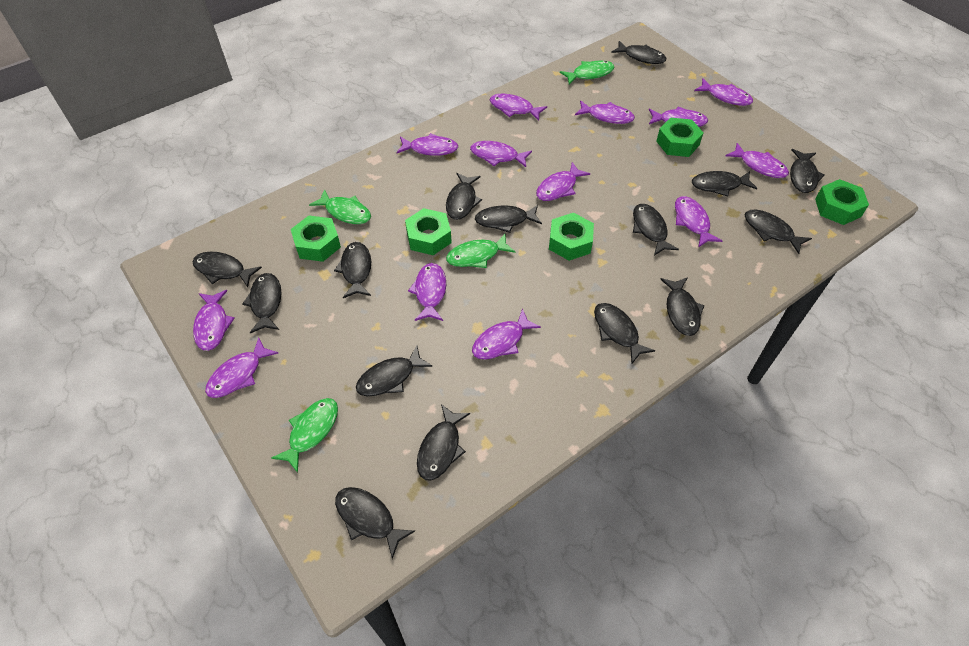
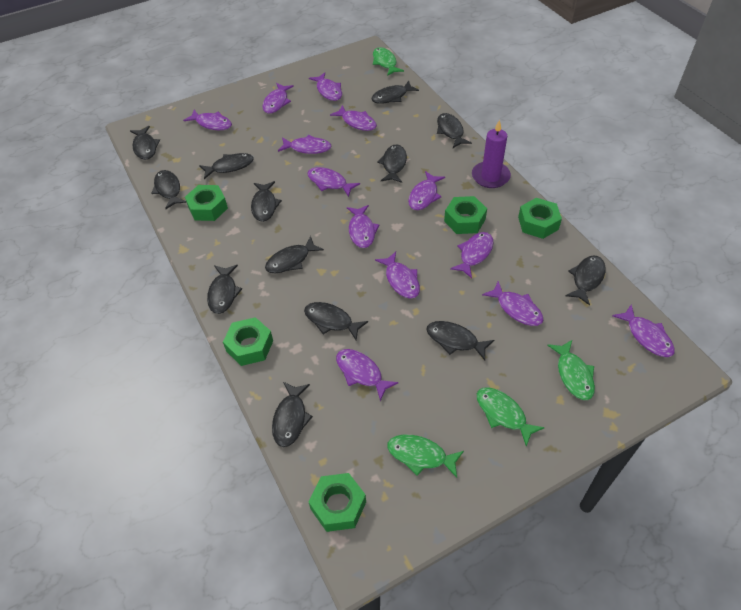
black fish: [192,252,262,287] [242,273,282,333] [334,242,371,298] [335,487,415,559] [356,346,432,396] [417,404,470,480] [446,173,482,220] [475,205,542,233] [594,303,655,364] [611,41,666,64] [633,204,679,256] [660,277,705,336] [692,171,757,197] [745,209,812,254] [790,149,825,193] = 15 -> [130,126,160,160] [151,170,187,209] [199,153,253,179] [207,265,242,314] [251,181,282,222] [265,236,324,273] [272,382,313,447] [304,302,368,340] [371,80,419,104] [377,144,407,183] [427,321,494,360] [437,113,472,148] [565,255,606,306] = 13
purple candle: none = 0 -> [472,120,511,188] = 1

